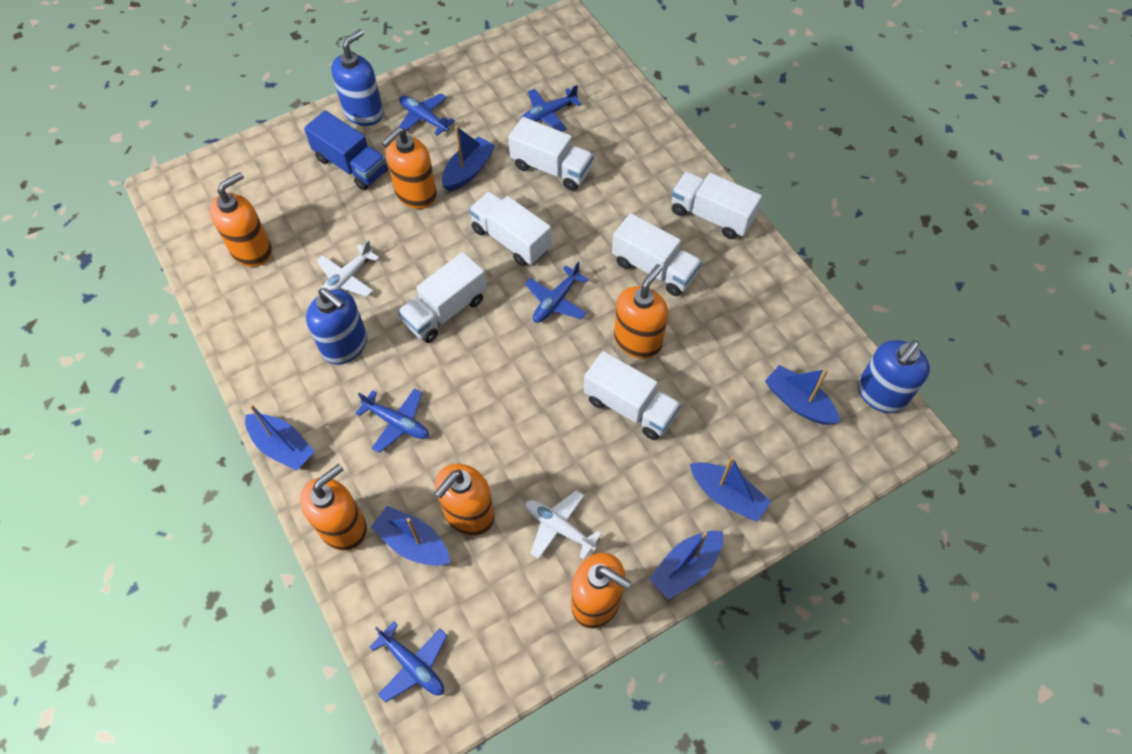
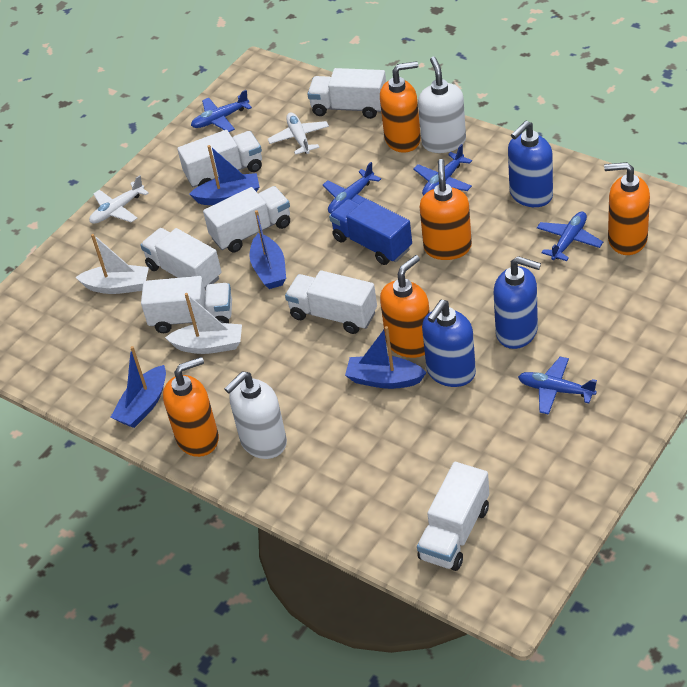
blue boat: [245,404,315,471] [371,506,450,566] [442,126,495,191] [649,531,723,600] [690,456,771,522] [765,365,840,425] = 6 -> [111,346,166,428] [189,145,260,205] [250,210,286,289] [345,326,426,389] = 4
orange soap dispenser: [210,172,272,267] [300,464,367,551] [382,127,437,209] [434,464,495,536] [571,553,631,629] [614,264,668,359] = 6 -> [163,357,219,457] [380,61,421,153] [380,255,430,358] [420,159,472,260] [604,162,650,255] = 5
white boat: none = 0 -> [76,234,149,294] [165,293,242,354] = 2
white soap dispenser: none = 0 -> [224,371,287,459] [418,57,466,153] = 2
white truck: [398,252,487,343] [469,191,551,266] [508,117,594,191] [584,351,681,440] [612,213,702,296] [671,171,762,239] = 6 -> [140,228,222,291] [141,276,232,333] [177,130,262,187] [203,186,290,252] [285,270,377,334] [307,68,386,119] [417,462,489,571] = 7

